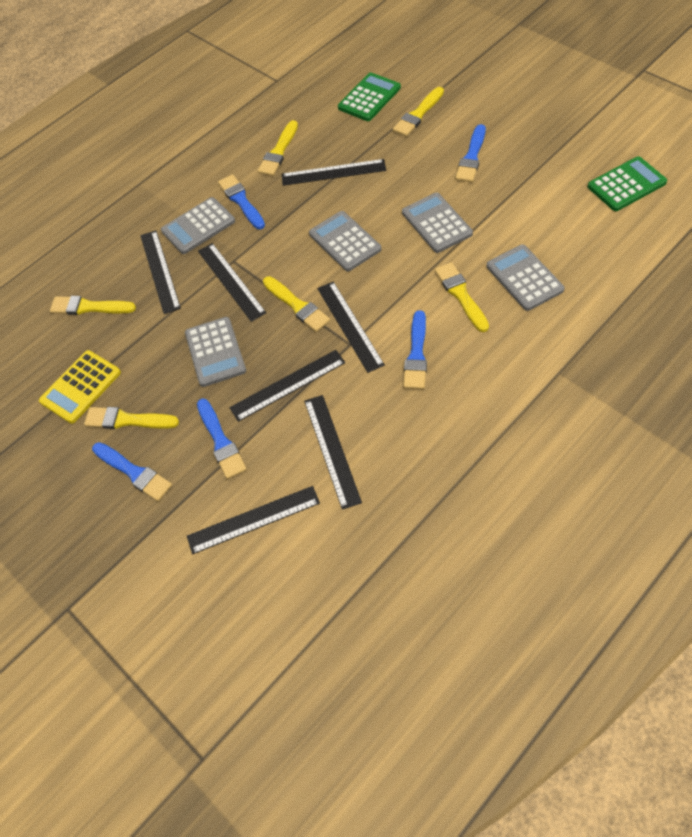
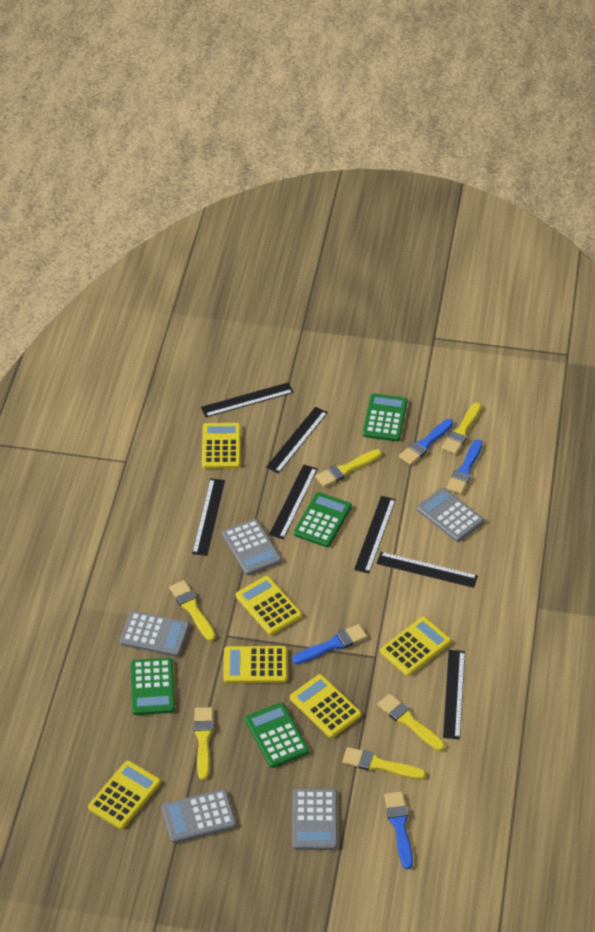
blue brush: [92,442,172,501] [197,398,247,479] [218,174,265,229] [403,310,427,389] [455,124,486,182] = 5 -> [292,624,367,664] [384,792,413,869] [399,419,453,465] [446,439,483,494] = 4
green calculator: [338,73,401,121] [588,156,667,211] = 2 -> [131,658,175,715] [245,702,309,768] [294,492,352,547] [363,393,408,441] = 4
yellow calculator: [39,350,121,424] = 1 -> [88,760,161,829] [202,423,241,469] [223,646,287,683] [236,576,302,635] [290,674,362,738] [380,616,451,676] = 6

